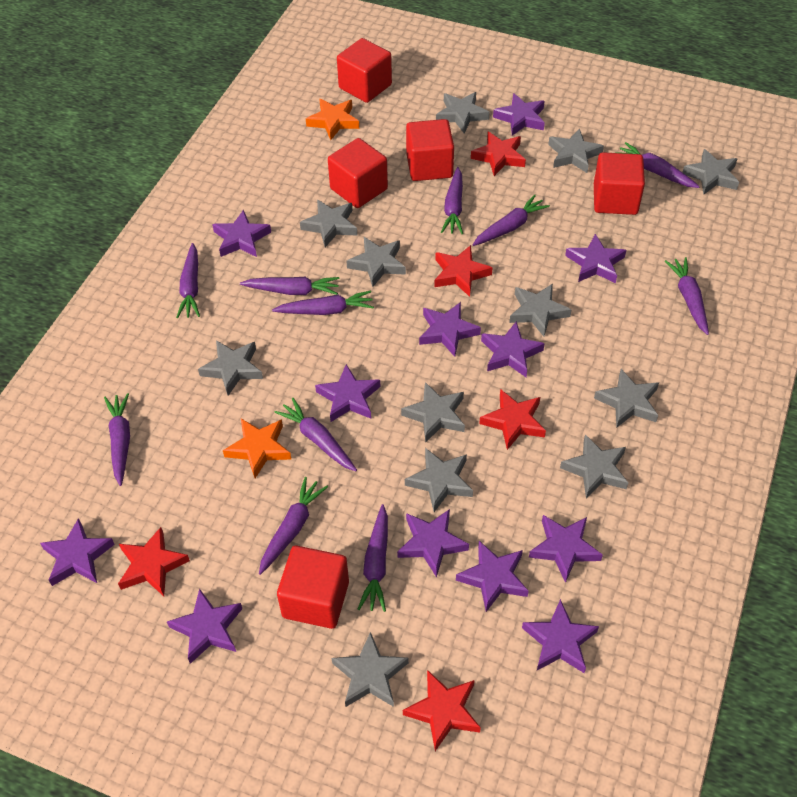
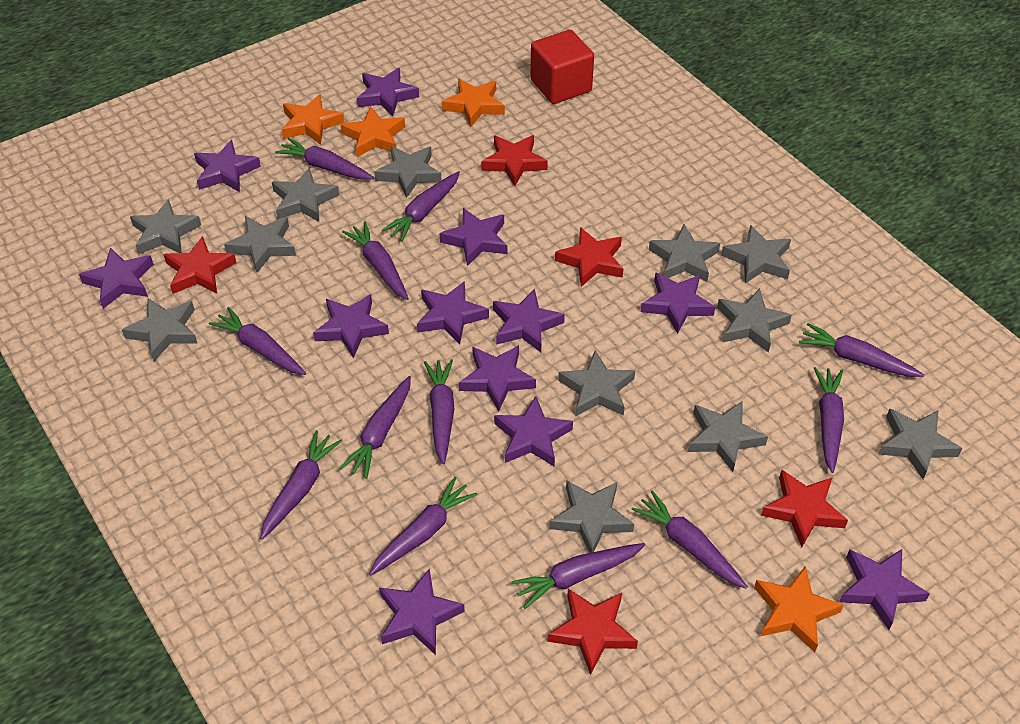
orange star: [223,419,291,478] [306,99,359,140] = 2 -> [282,94,345,145] [340,107,405,157] [442,79,505,127] [754,566,844,653] = 4
purple carrot: [104,393,130,486] [176,243,200,318] [240,277,339,295] [259,477,328,575] [272,290,374,315] [274,398,357,471] [358,504,388,612] [441,167,463,234] [473,195,550,246] [620,142,700,188] [665,257,709,335] = 11 -> [209,307,306,375] [260,430,342,540] [275,137,374,180] [339,376,411,479] [342,222,409,300] [369,477,478,576] [381,171,460,242] [424,359,454,464] [511,543,645,609] [632,490,748,589] [799,323,924,377] [814,367,844,473] = 12
red cube: [277,546,349,629] [328,138,388,208] [337,38,392,103] [406,119,454,181] [594,152,645,215] = 5 -> [530,30,594,104] = 1

